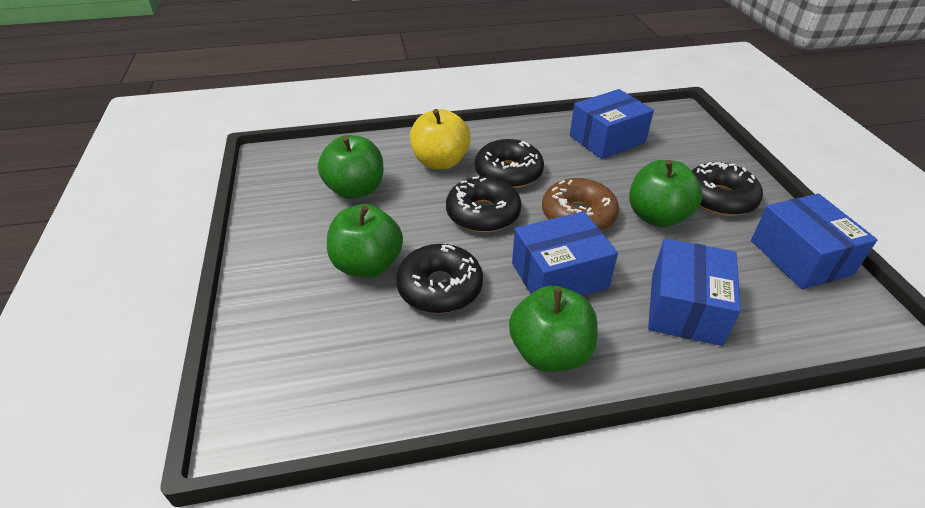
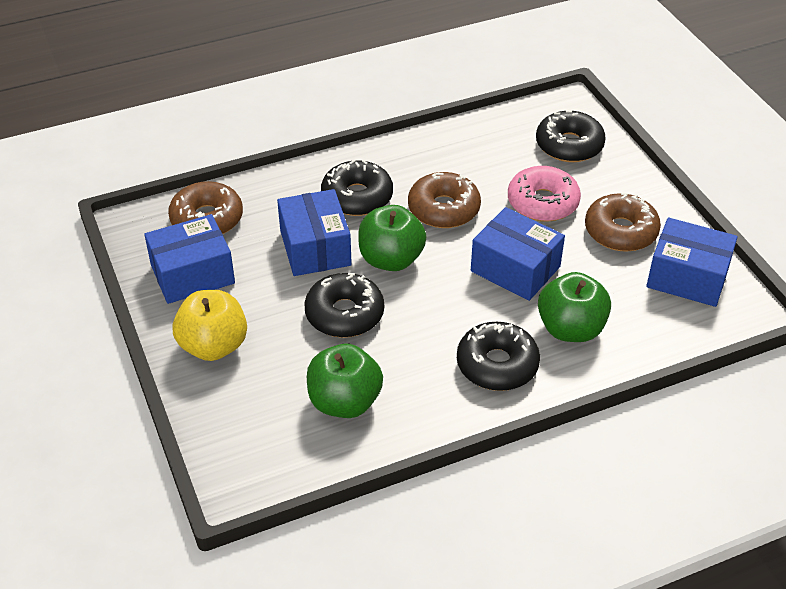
brown donut: [542,178,619,231] = 1 -> [168,181,243,234] [408,172,481,228] [585,193,661,252] = 3
green apple: [318,135,383,199] [327,204,403,278] [509,285,598,372] [629,160,702,227] = 4 -> [307,344,383,418] [358,205,426,271] [538,272,611,342] = 3
pink donut: none = 0 -> [508,166,581,222] = 1

